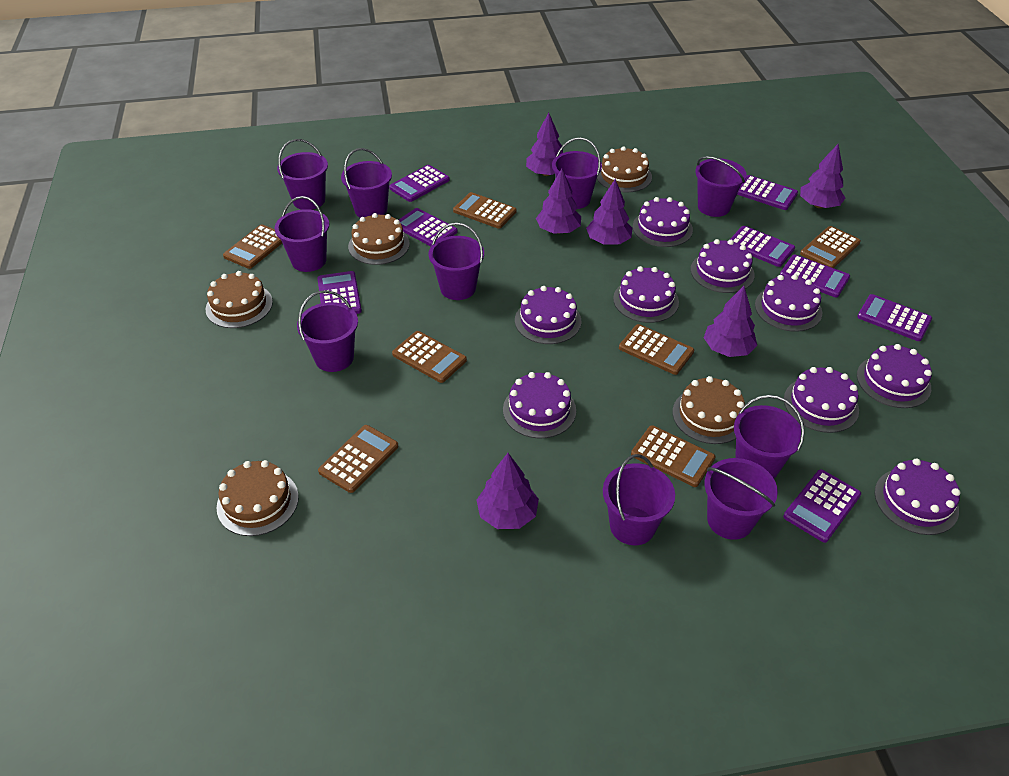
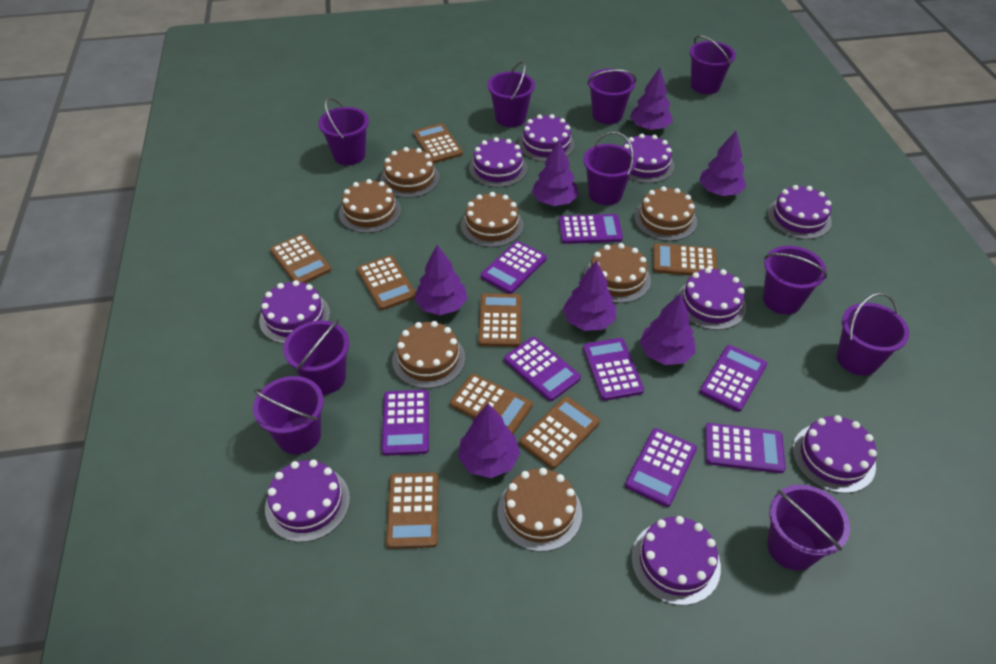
brown cake: [206,271,273,328] [216,460,299,536] [348,213,410,265] [597,146,652,193] [673,376,745,444] = 5 -> [339,179,401,233] [380,147,440,198] [392,321,465,389] [461,192,523,247] [498,468,582,552] [584,243,651,303] [634,186,697,241] = 7
brown calculator: [223,224,282,269] [318,425,398,493] [392,331,467,383] [453,192,517,229] [619,324,694,375] [631,425,715,487] [800,226,861,268] = 7 -> [270,234,331,283] [357,255,416,310] [386,472,439,549] [413,123,463,163] [450,374,533,434] [478,293,521,347] [519,397,600,469] [653,243,718,276] = 8
purple tree: [477,453,539,529] [526,113,563,176] [536,168,581,234] [586,179,632,245] [704,286,757,357] [800,144,845,208] = 6 -> [414,245,468,315] [458,404,520,478] [532,140,579,206] [563,260,616,331] [630,68,673,130] [640,293,696,365] [699,131,746,196] = 7

